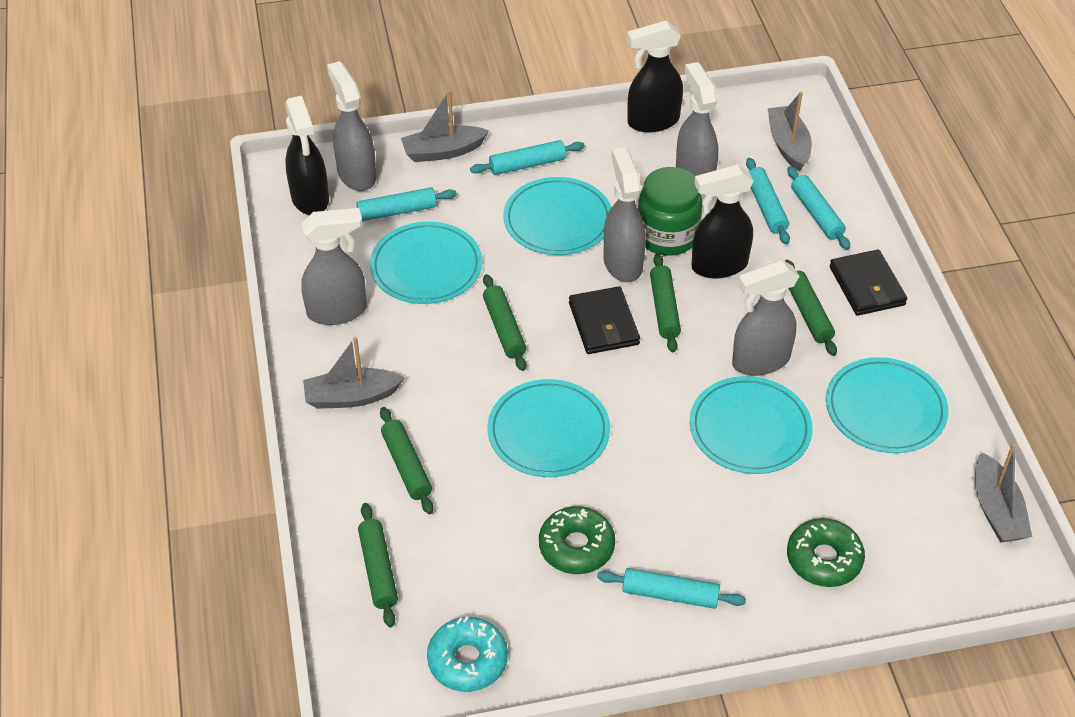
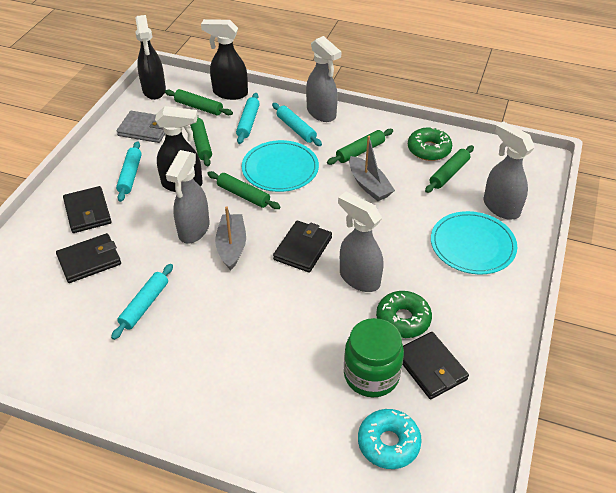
black wallet: [569,286,640,354] [830,249,907,316] = 2 -> [56,233,121,283] [63,186,112,233] [273,221,332,273] [403,332,469,399] = 4
grey boat: [303,337,405,409] [401,90,489,162] [768,92,812,172] [975,443,1033,543] = 4 -> [215,207,246,270] [349,136,395,201] = 2
grey spray bottle: [301,208,367,325] [327,61,376,191] [604,147,646,282] [676,62,718,176] [732,260,799,376] = 5 -> [166,150,209,244] [306,36,341,122] [338,192,384,292] [484,121,535,220] = 4
grey wallet: none = 0 -> [117,111,165,143] = 1
turquoise plate: [370,222,482,304] [488,379,610,477] [503,177,612,255] [690,376,813,474] [826,357,949,453] = 5 -> [242,140,319,192] [431,211,517,274] = 2
turquoise rolling pin: [356,187,457,221] [470,140,585,175] [597,568,746,609] [746,158,790,244] [787,166,850,250] = 5 -> [111,264,173,340] [116,141,142,202] [236,93,260,144] [272,103,322,146] = 4

